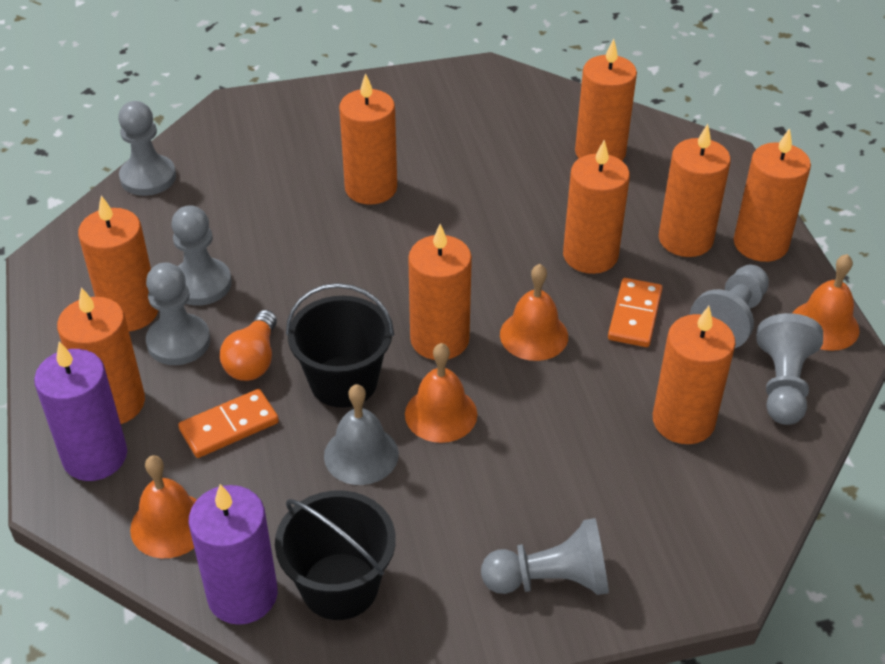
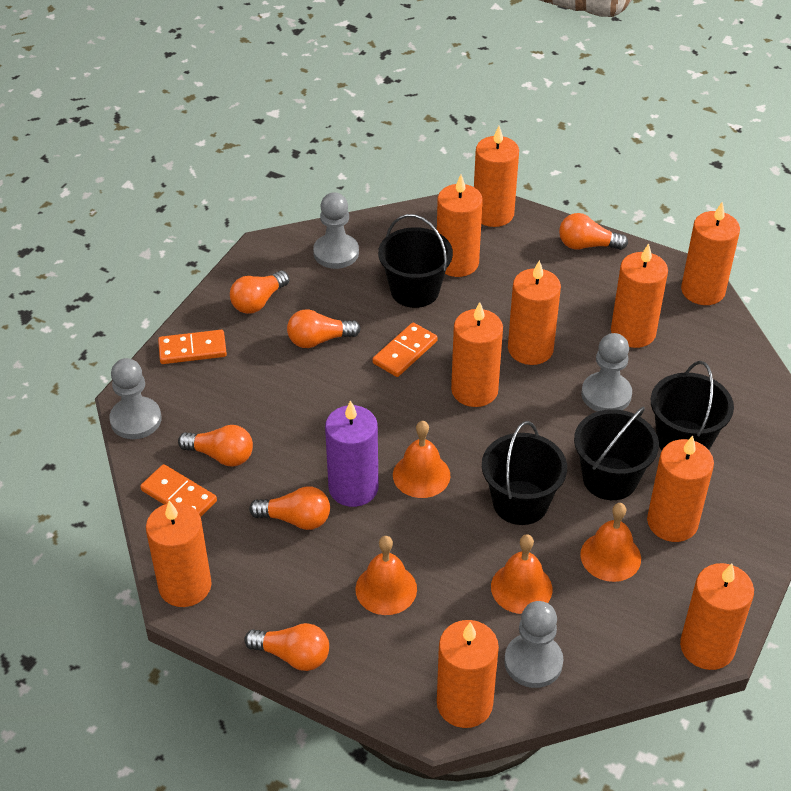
black bucket: [275,490,396,620] [286,283,394,408] = 2 -> [378,214,453,308] [482,421,567,525] [574,407,659,500] [651,361,734,450] = 4
grey bell: [324,384,399,485] = 1 -> none = 0
grey pawn: [118,101,176,196] [146,262,210,365] [171,205,232,306] [481,518,609,595] [690,265,769,348] [756,313,823,425] = 6 -> [109,358,161,439] [313,192,359,269] [504,601,563,688] [581,333,632,412] = 4
orange candle: [57,287,145,424] [78,196,158,331] [339,73,397,205] [408,224,472,360] [563,140,630,274] [575,39,637,161] [653,306,736,444] [659,124,731,257] [734,128,811,262] = 9 -> [146,501,212,607] [437,175,483,277] [437,620,499,728] [451,302,503,407] [474,126,519,227] [508,260,561,365] [611,243,668,348] [647,435,714,542] [680,563,754,670] [681,202,740,305] = 10
orange domino: [178,389,279,458] [608,278,663,347] = 2 -> [140,464,217,517] [158,330,227,364] [373,322,438,377] = 3
orange light bulb: [220,310,277,381] = 1 -> [178,425,253,466] [230,271,289,314] [244,623,329,671] [249,486,330,530] [287,309,361,348] [559,213,628,250] = 6
purple candle: [34,342,127,481] [189,484,278,625] = 2 -> [325,400,379,507] = 1

